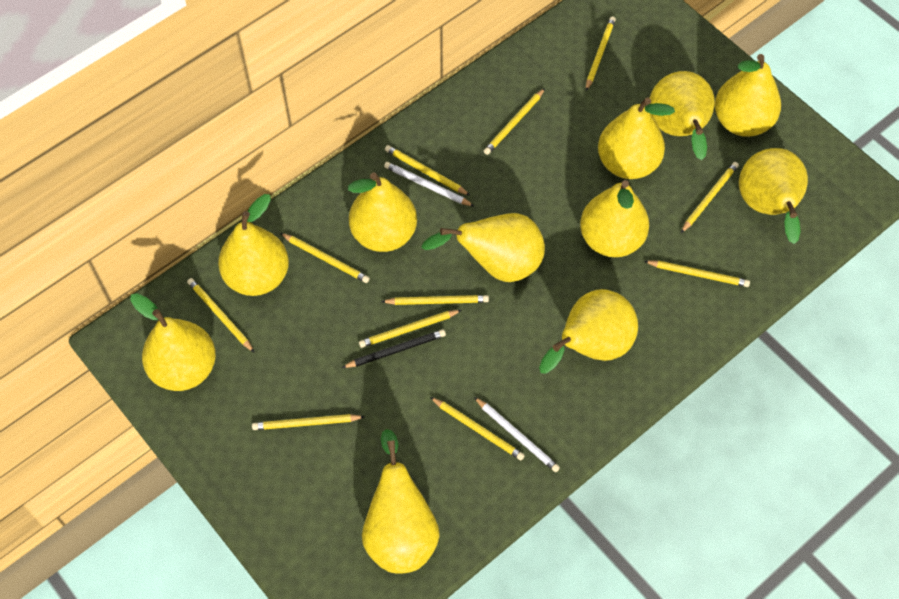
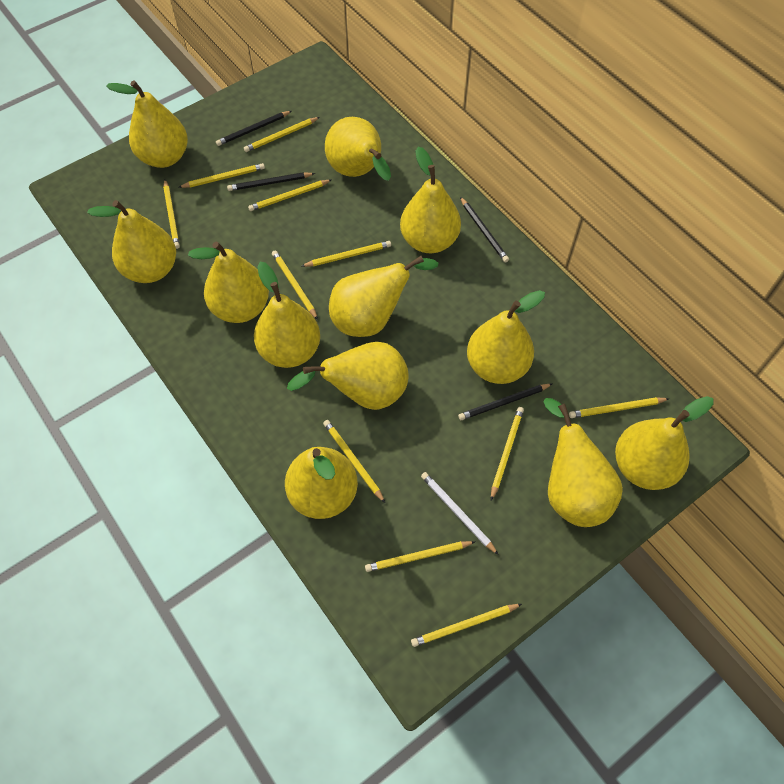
black pencil: [342,329,446,368] = 1 -> [216,111,292,146] [227,172,315,191] [458,384,552,420] [460,197,509,263] = 4
white pencil: [384,162,475,207] [474,397,560,472] = 2 -> [421,472,499,555] = 1
yellow pear: [130,293,216,391] [218,194,289,296] [348,172,417,252] [362,429,440,574] [421,213,545,282] [539,289,638,373] [580,180,649,257] [598,97,675,179] [650,71,715,160] [715,54,781,137] [739,148,808,244] = 11 -> [87,200,176,283] [106,80,188,168] [188,242,269,323] [254,262,320,368] [285,447,358,519] [287,342,409,410] [325,117,391,181] [329,256,438,337] [400,147,461,253] [467,290,545,384] [543,398,623,527] [615,396,713,490] = 12

